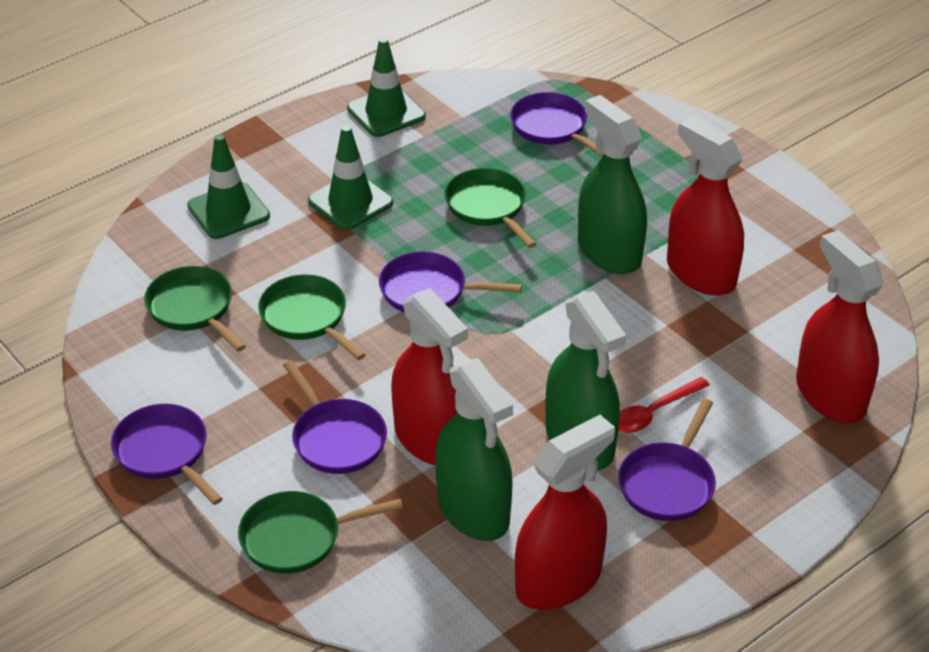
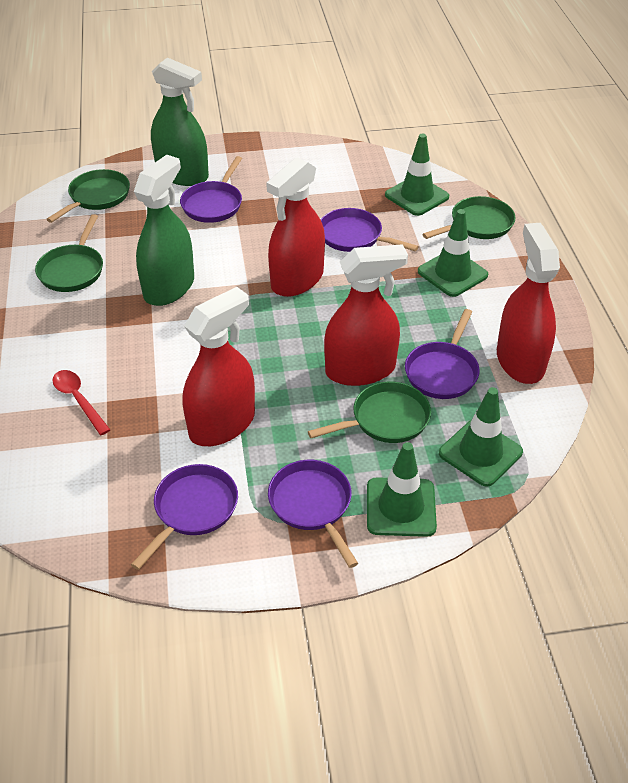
green spray bottle: [435,358,513,541] [545,291,626,470] [578,95,647,274] = 3 -> [134,155,194,306] [151,58,209,186] = 2
green traffic cone: [187,134,270,239] [308,125,393,230] [347,37,426,137] = 3 -> [367,442,437,537] [385,133,449,216] [418,209,488,297] [439,387,523,487] = 4

